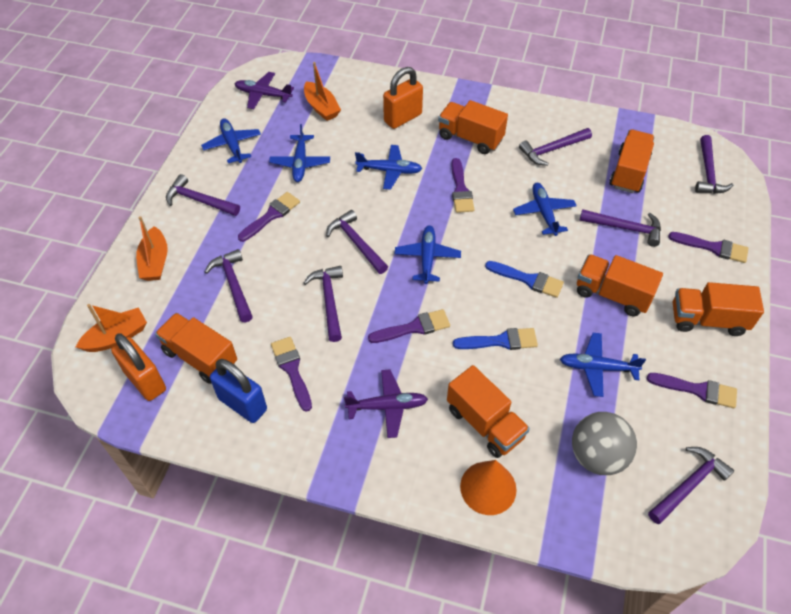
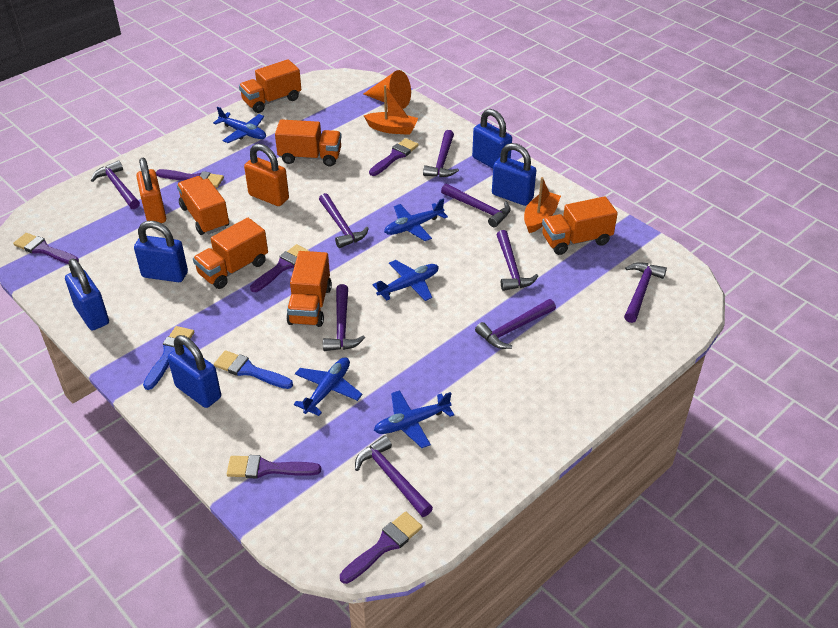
blue padlock: [210,359,267,423] = 1 -> [65,258,109,330] [134,221,188,282] [168,335,221,408] [472,109,512,169] [492,143,536,206] = 5
blue plane: [201,118,261,163] [269,124,330,182] [355,145,422,190] [395,225,461,284] [513,183,577,236] [560,333,646,397] = 6 -> [213,107,266,143] [294,357,362,416] [372,260,439,301] [374,390,454,448] [384,198,448,241] = 5
grey ball: [572,412,637,475] = 1 -> none = 0
orange boat: [76,304,147,352] [136,216,168,281] [304,62,341,121] = 3 -> [364,85,418,135] [524,177,561,233] = 2
purple hammer: [166,174,240,216] [205,249,253,322] [304,266,343,342] [326,210,388,274] [519,128,592,166] [579,209,661,247] [648,447,734,524] [695,135,734,194] = 8 -> [91,160,140,209] [319,193,369,248] [323,284,365,351] [355,436,433,517] [423,130,459,177] [441,183,511,228] [475,299,556,349] [497,230,538,291] [624,262,667,323] = 9
purple plane: [235,72,294,109] [344,369,428,438] = 2 -> none = 0

